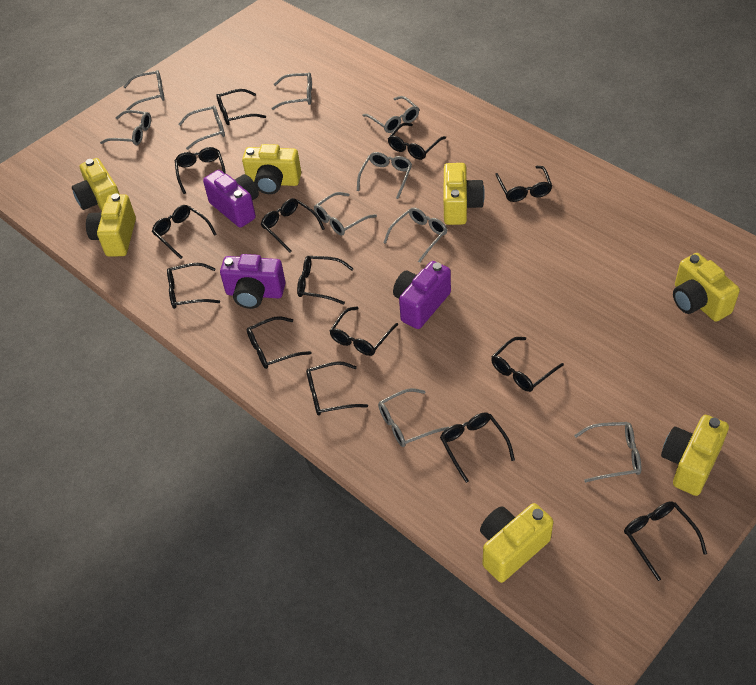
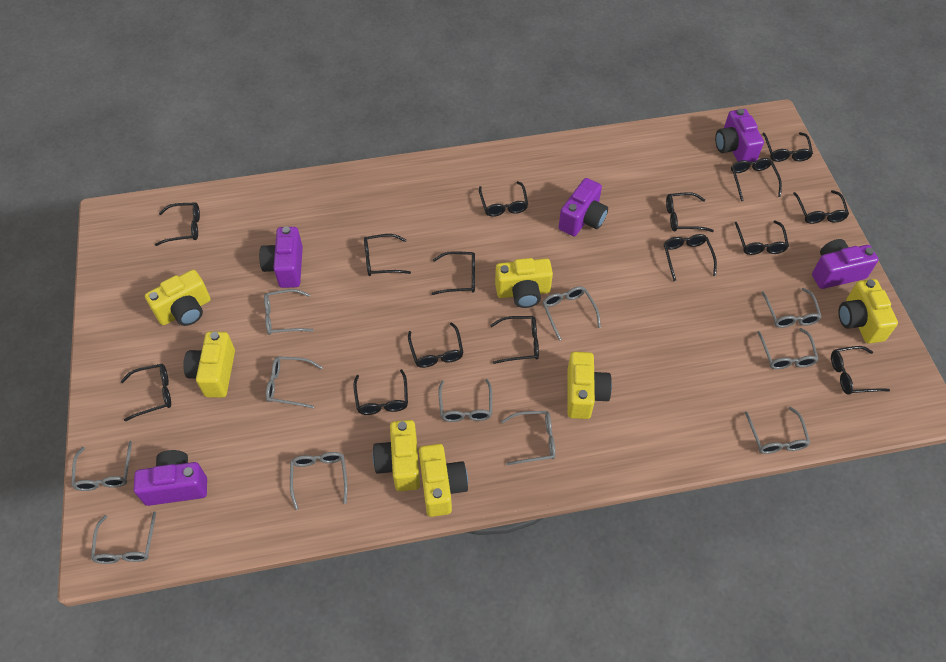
black glasses: [152,205,217,259] [167,263,220,309] [175,147,226,194] [216,89,266,125] [247,316,312,369] [261,198,325,252] [297,256,354,304] [306,361,368,416] [330,306,398,356] [388,123,446,160] [440,412,515,483] [491,337,564,392] [495,166,552,202] [624,501,707,581] = 14 -> [121,364,171,421] [155,202,200,246] [353,369,408,415] [364,234,411,276] [408,322,464,368] [432,251,475,295] [479,181,528,217] [490,316,539,364] [664,234,717,281] [666,192,714,232] [731,158,782,201] [735,220,789,255] [762,132,813,162] [793,190,849,224] [831,346,890,395] = 15
grey glasses: [100,110,151,145] [123,70,165,110] [178,105,225,150] [271,72,312,110] [314,192,377,236] [357,152,412,199] [362,96,419,133] [378,388,449,447] [383,207,447,263] [574,422,641,483] = 10 -> [71,441,132,491] [91,511,156,564] [264,289,313,335] [266,356,323,408] [290,452,347,510] [438,379,492,422] [501,411,555,465] [542,286,601,341] [745,407,810,454] [757,328,819,369] [761,288,822,328] = 11
purple camera: [203,170,259,228] [220,254,286,309] [393,261,451,329] = 3 -> [134,450,207,506] [259,226,303,288] [559,178,608,236] [715,109,764,162] [812,239,879,289] = 5

